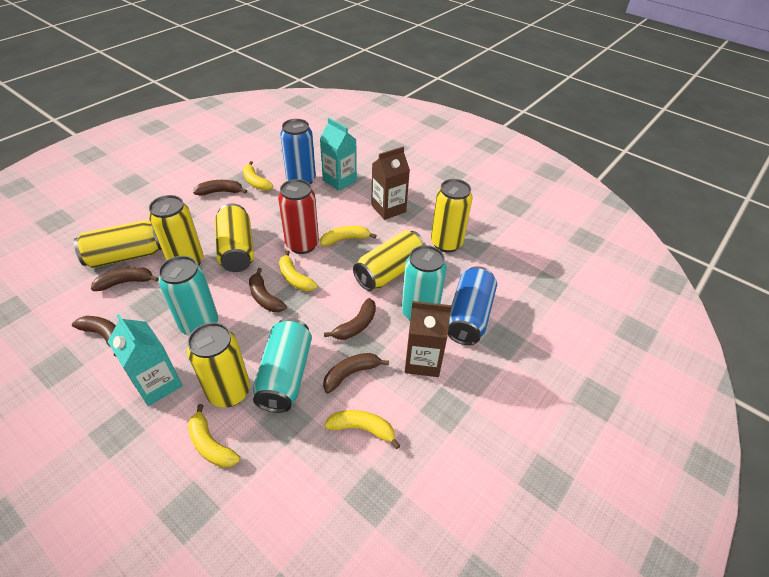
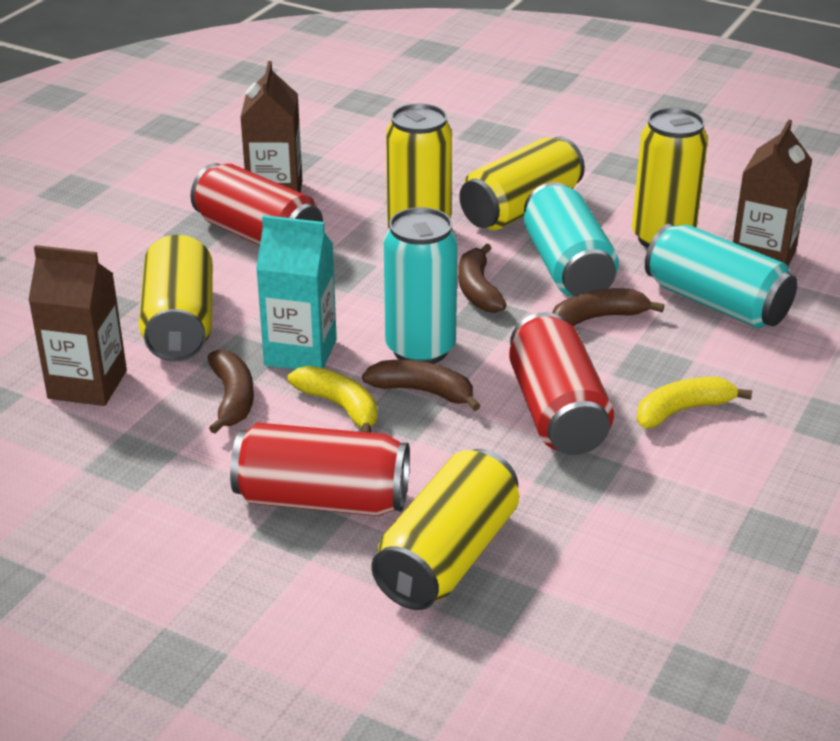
blue can: [280,119,316,185] [448,266,497,345] = 2 -> none = 0
brown banana: [72,316,116,356] [91,267,159,291] [193,180,247,196] [249,268,287,312] [323,353,389,393] [324,298,376,340] = 6 -> [207,349,254,434] [362,360,481,411] [458,243,507,313] [552,288,664,327] = 4
brown carton: [371,147,410,220] [405,301,451,377] = 2 -> [28,245,127,406] [240,61,302,193] [733,119,812,266] = 3
red can: [278,179,319,254] = 1 -> [191,163,323,246] [230,423,410,516] [509,312,614,455] = 3
turquoise carton: [107,314,183,406] [320,118,357,191] = 2 -> [256,215,337,370] = 1
yellow banana: [188,404,240,468] [243,161,273,191] [279,250,318,291] [320,226,377,246] [324,410,400,449] = 5 -> [288,366,377,433] [637,377,753,428] = 2
yellow can: [74,220,162,268] [149,195,203,265] [187,322,250,407] [215,203,254,272] [353,230,426,291] [431,179,473,252] = 6 -> [139,234,213,362] [371,449,519,610] [386,103,452,228] [459,136,585,230] [632,108,708,248] = 5

